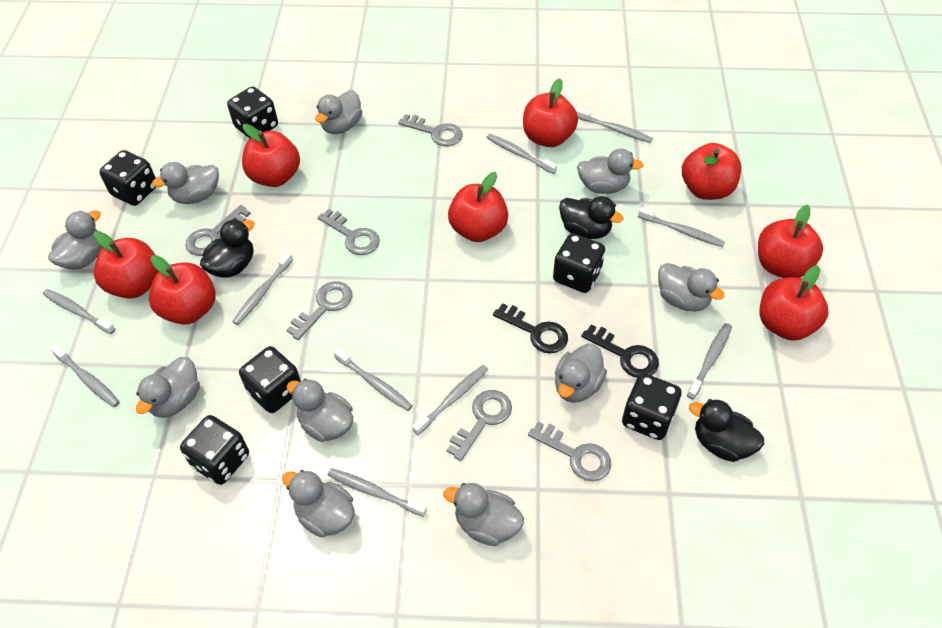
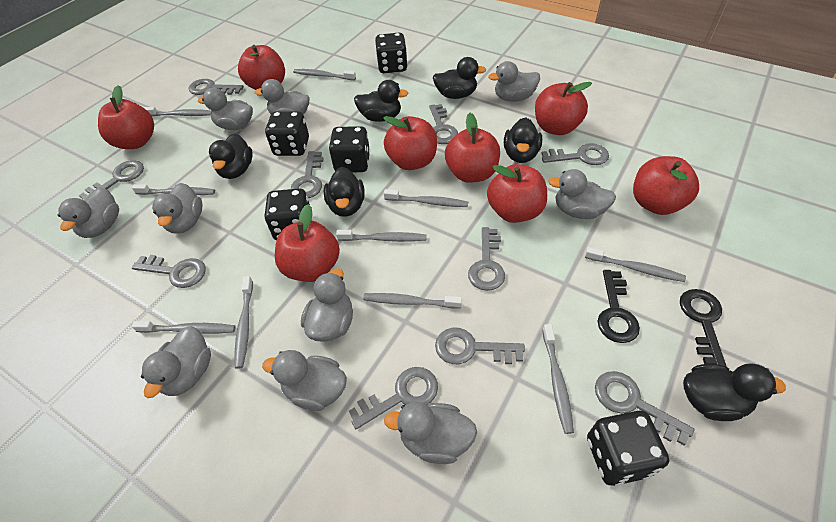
black dice: [99,150,156,206] [180,415,249,485] [227,87,278,138] [239,346,301,413] [553,233,605,293] [622,374,681,440] = 6 -> [264,188,312,240] [265,111,309,156] [329,126,370,172] [375,33,408,73] [587,411,669,486] = 5
black duck: [200,219,255,278] [559,196,624,239] [689,399,764,462] = 3 -> [209,133,253,179] [324,167,365,217] [354,80,409,122] [433,57,487,99] [504,117,542,163] [683,364,786,421] = 6
grey key: [185,205,251,256] [287,281,352,340] [318,209,380,255] [398,114,463,146] [447,390,512,461] [528,421,611,481] = 6 -> [79,160,144,200] [132,255,206,288] [189,79,244,95] [291,151,324,198] [349,367,438,429] [429,104,458,144] [435,328,525,364] [468,227,505,291] [541,143,609,165] [595,371,694,446] = 10

